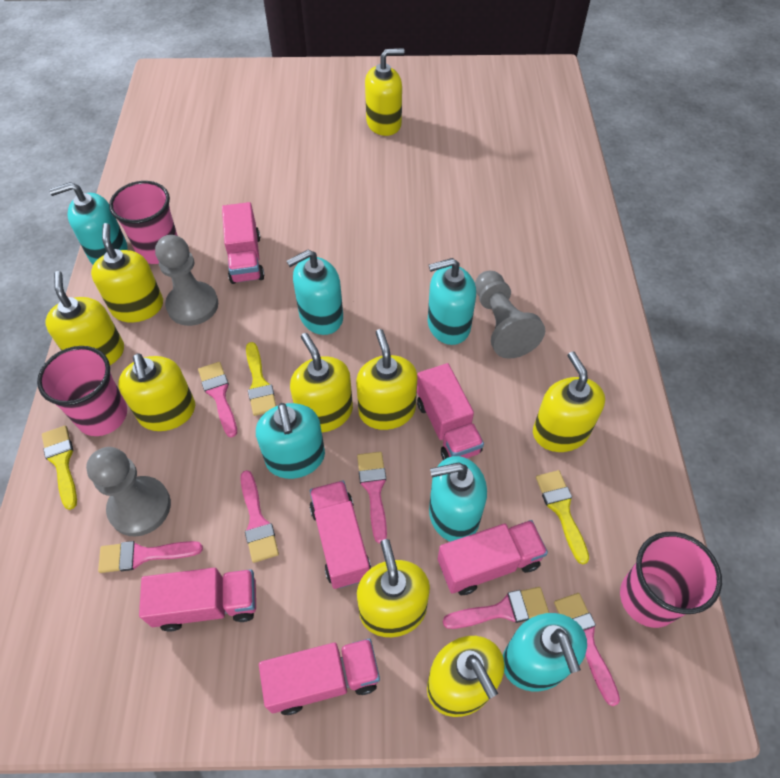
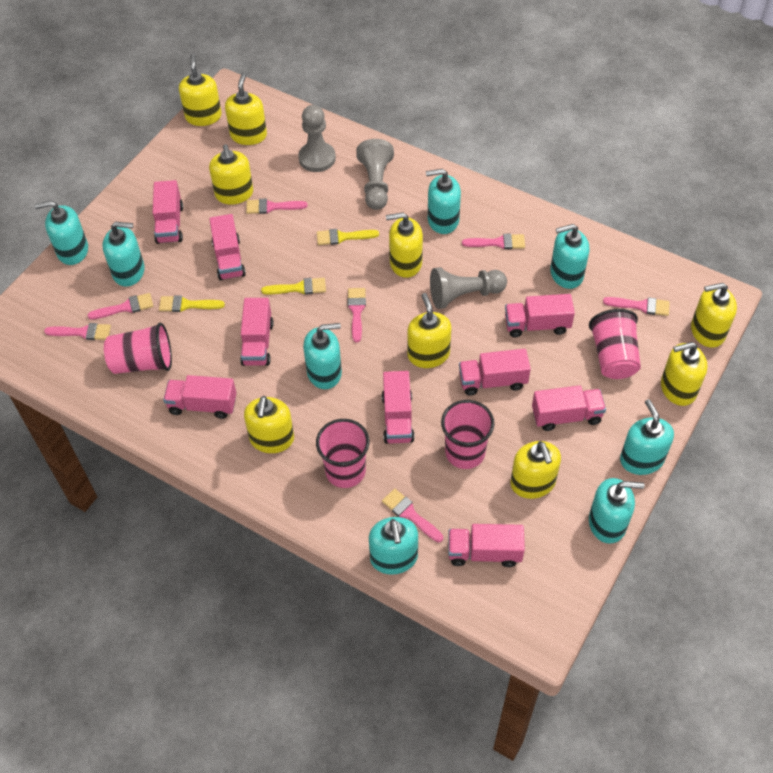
pink brush: [98,541,203,573] [198,362,237,438] [240,470,279,563] [357,452,387,544] [443,587,549,629] [554,593,620,706] = 6 -> [44,323,111,340] [88,293,153,320] [246,198,308,214] [348,288,366,342] [382,489,443,542] [462,234,525,249] [603,297,670,316] = 7
pink cup: [37,346,127,436] [109,181,178,264] [620,532,722,628] = 3 -> [104,323,172,374] [316,419,370,488] [441,400,495,469] [589,309,641,379] = 4
pink truck: [139,568,256,632] [222,202,264,284] [259,638,380,715] [309,481,371,589] [417,363,484,460] [438,520,548,595] = 6 -> [153,180,183,244] [163,375,237,419] [209,214,246,281] [240,298,274,366] [382,371,415,444] [448,524,525,567] [459,349,531,396] [505,294,575,338] [532,385,606,431] = 9
turquoise soap dispenser: [49,182,127,265] [256,403,325,479] [287,250,343,335] [428,258,476,345] [429,456,487,542] [503,613,587,692] = 6 -> [34,200,88,265] [102,222,145,287] [303,323,342,389] [369,517,418,575] [426,169,461,234] [550,224,589,289] [589,478,644,544] [620,399,674,475] = 8

